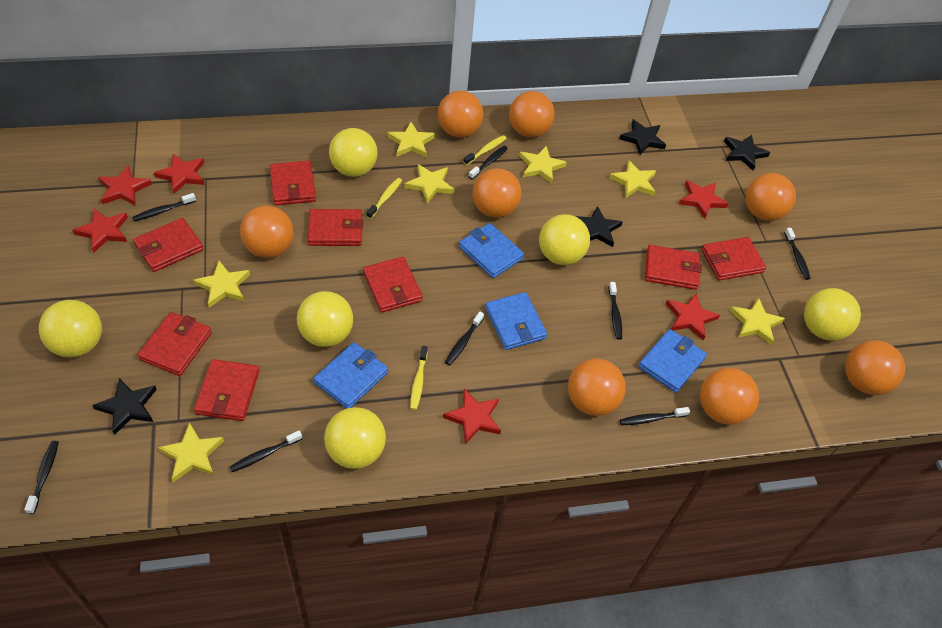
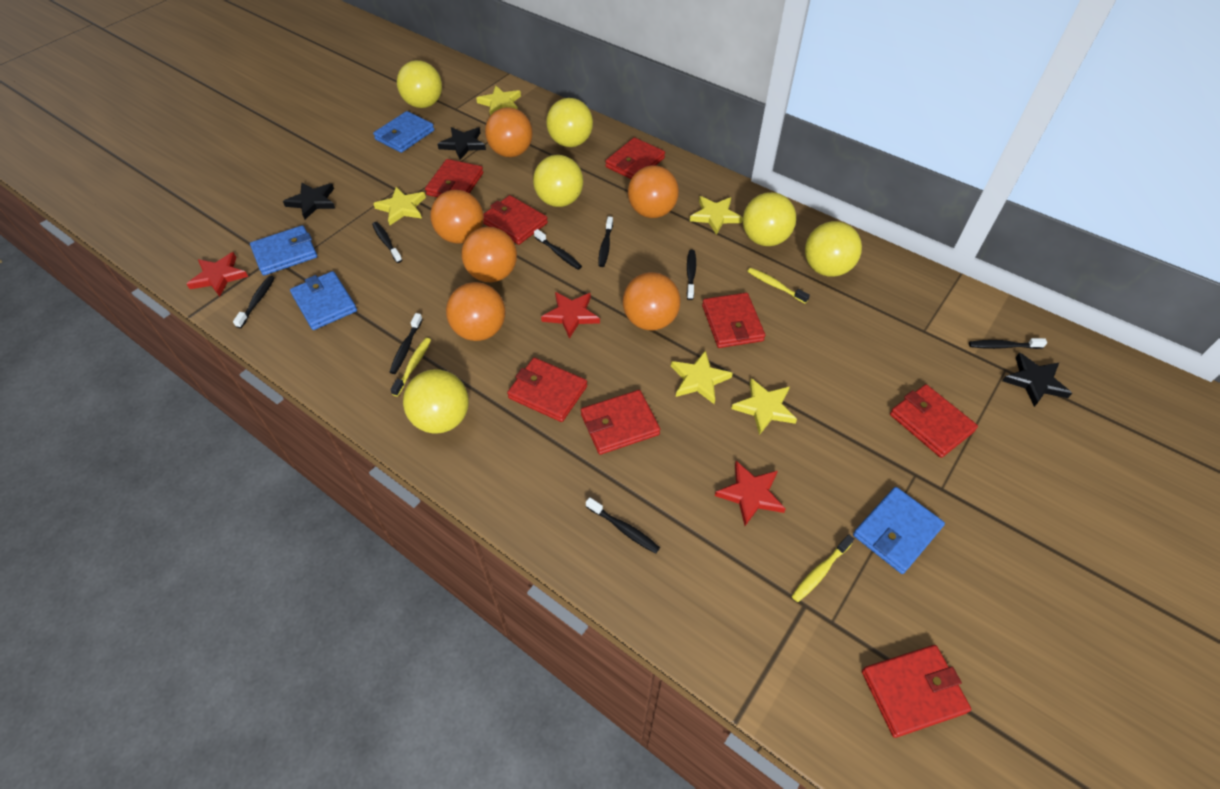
black star: [92,378,157,435] [575,206,623,247] [619,119,666,155] [724,135,770,170] = 4 -> [283,183,336,219] [438,127,486,160] [1002,353,1072,407] = 3
orange ball: [240,205,294,258] [438,91,483,137] [472,168,521,218] [509,91,555,137] [568,359,626,416] [700,368,759,425] [745,173,796,221] [845,340,905,395] = 8 -> [430,190,484,243] [446,282,505,341] [461,227,517,282] [485,107,533,157] [623,272,680,330] [628,165,679,218] = 6
red star: [72,209,128,253] [98,165,152,206] [154,154,205,194] [443,389,501,444] [666,293,720,341] [679,180,729,219] = 6 -> [187,252,248,297] [541,292,600,339] [715,461,786,526] = 3
yellow star: [158,422,224,482] [193,261,250,308] [387,122,435,157] [405,164,454,204] [519,146,567,184] [609,160,656,198] [729,298,785,345] = 7 -> [373,187,426,225] [476,86,521,116] [671,350,733,404] [690,196,743,235] [731,378,797,435] = 5

